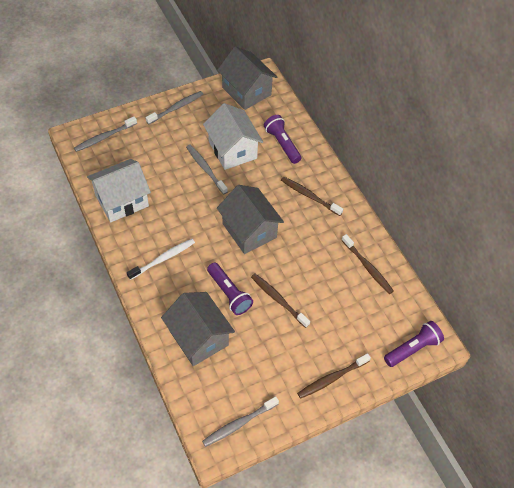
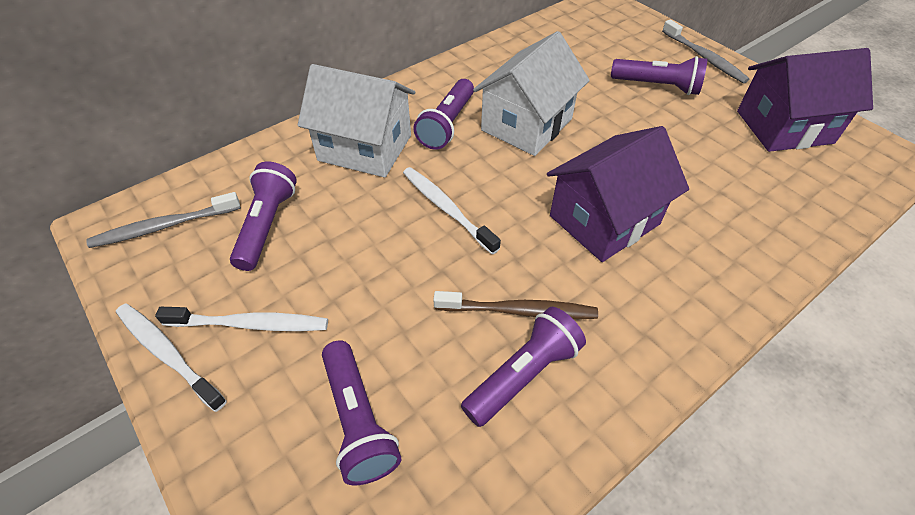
brown toothbrush: [251,274,310,328] [281,177,343,216] [297,353,371,399] [342,234,394,294] = 4 -> [433,291,598,319] = 1
grey house: [161,292,235,366] [217,47,277,110] [217,185,284,254] = 3 -> none = 0
grey toothbrush: [74,116,137,152] [146,91,203,124] [186,144,228,195] [202,396,279,447] = 4 -> [86,192,241,248] [662,19,750,83] = 2
purple flashlight: [207,263,253,315] [264,115,302,164] [384,321,444,367] = 3 -> [230,162,297,271] [322,340,401,485] [413,79,474,150] [461,307,586,427] [611,56,707,95] = 5
purple house: none = 0 -> [547,126,689,262] [737,48,873,152] = 2
white toothbrush: [127,239,195,280] = 1 -> [116,303,227,412] [155,307,328,331] [403,167,501,254] = 3

